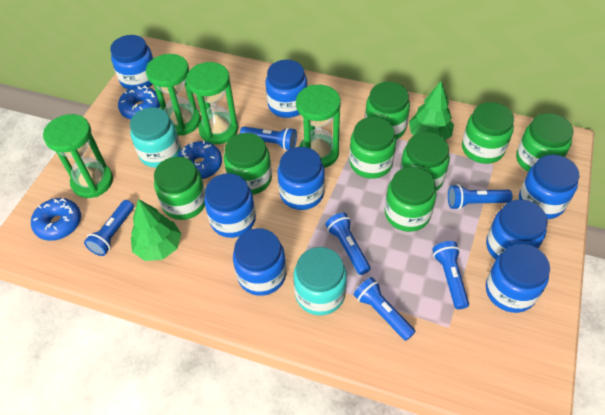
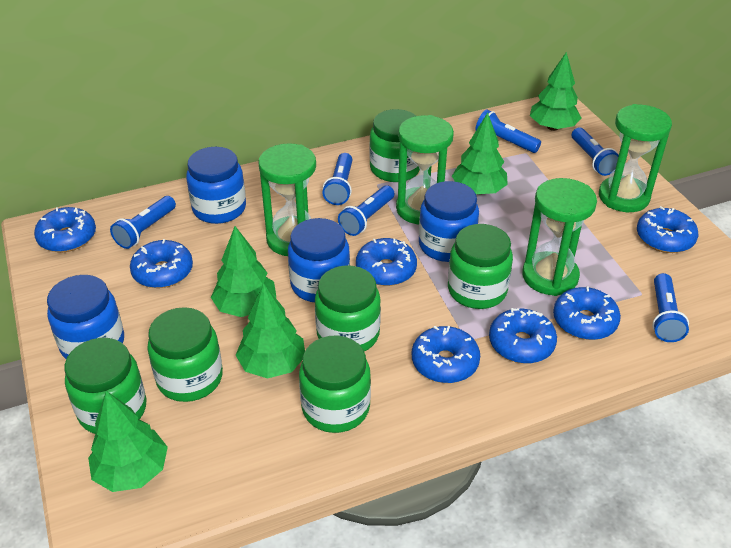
blue donut: [31,198,81,241] [118,86,160,119] [177,141,222,179] = 3 -> [34,207,96,252] [130,239,193,288] [356,238,417,286] [412,326,480,383] [489,308,557,364] [553,287,621,340] [637,206,698,253] = 7
blue jar: [110,35,153,90] [204,173,256,238] [233,228,286,296] [266,60,308,118] [277,147,325,210] [486,199,548,259] [486,244,550,313] [519,154,580,219] = 8 -> [47,275,124,359] [186,147,246,224] [288,218,350,302] [419,181,479,262] = 4
green jar: [154,157,205,220] [224,133,272,195] [349,117,396,179] [365,82,410,140] [385,167,436,232] [400,132,450,191] [462,102,514,164] [516,113,573,172] = 8 -> [65,338,146,434] [147,307,223,402] [299,336,371,433] [315,265,381,352] [369,109,420,182] [448,224,513,309] = 6
green tree: [131,199,181,261] [409,81,454,140] = 2 -> [88,391,168,492] [211,226,276,317] [236,283,305,379] [452,112,508,195] [530,52,581,131] = 5
turquoise jar: [130,107,181,168] [293,247,347,316] = 2 -> none = 0

